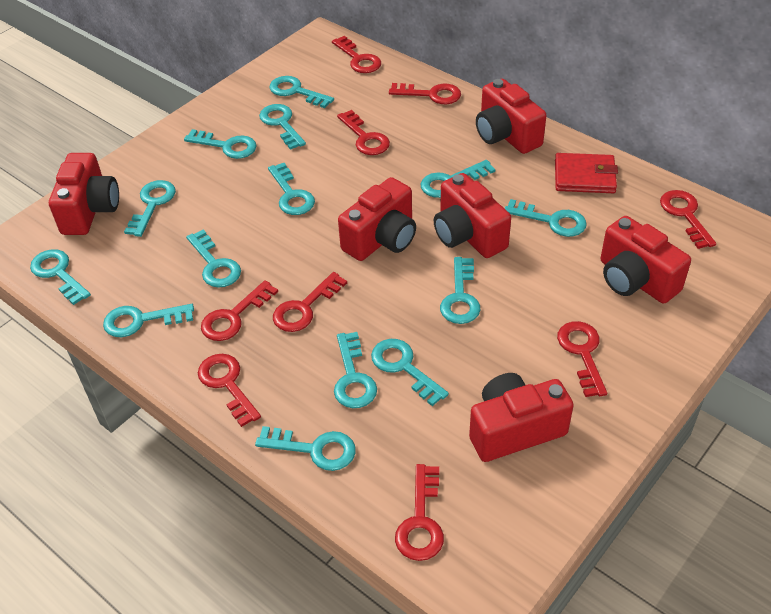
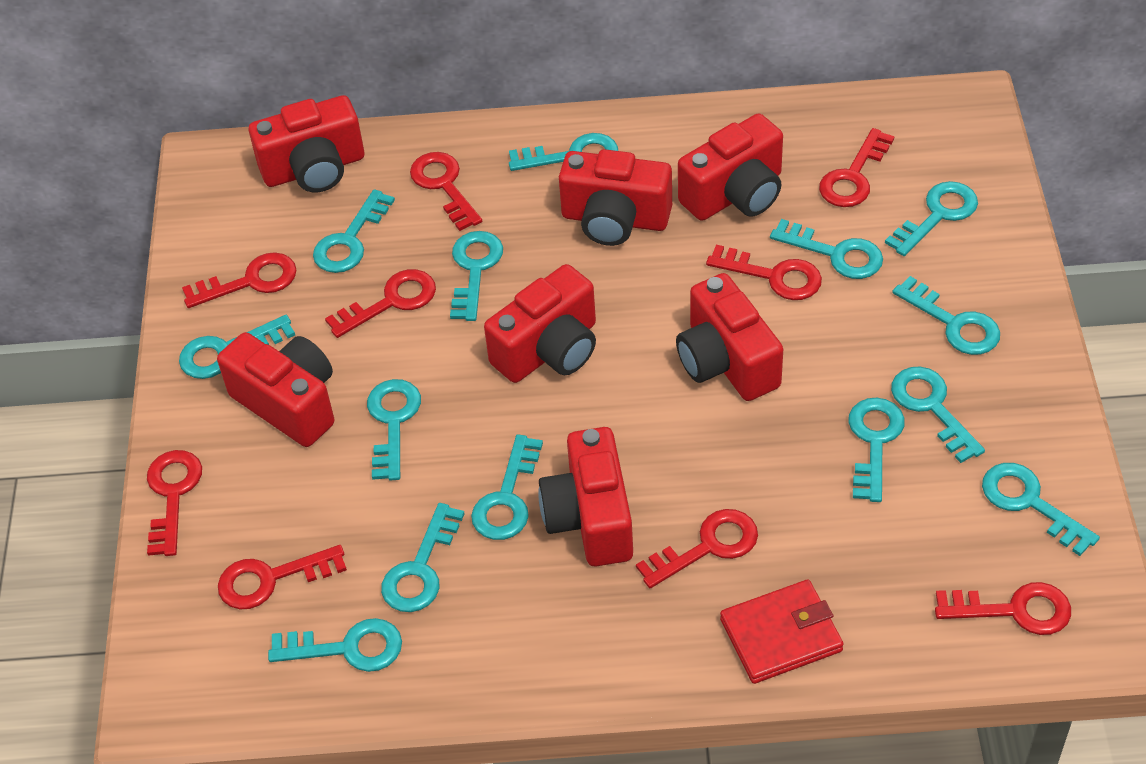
red camera: [49,153,119,235] [338,177,416,261] [434,173,511,258] [469,373,574,462] [476,79,547,154] [601,216,691,304] = 6 -> [217,332,334,447] [249,95,364,192] [484,264,596,383] [538,427,633,567] [559,149,672,246] [676,273,783,401] [678,113,783,221] = 7

